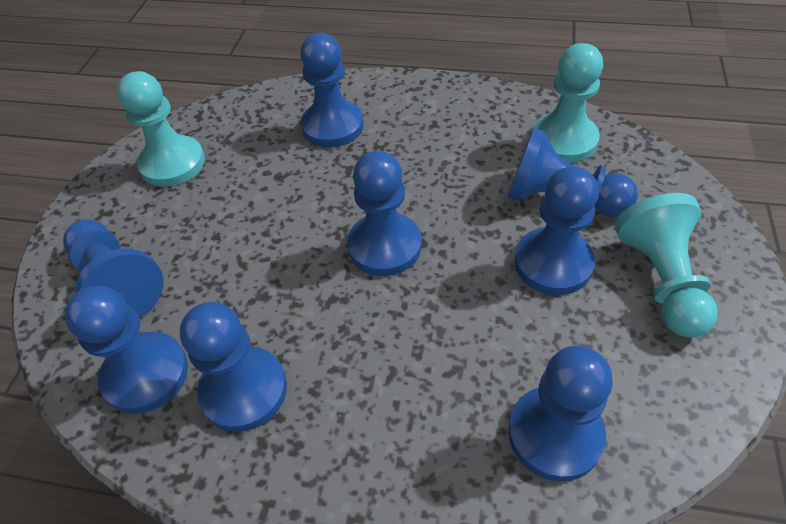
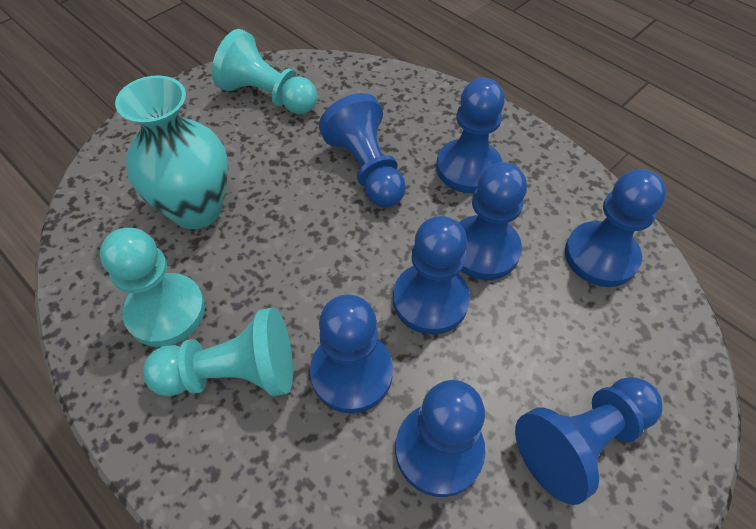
turquoise vase: none = 0 -> [115,75,228,229] = 1

